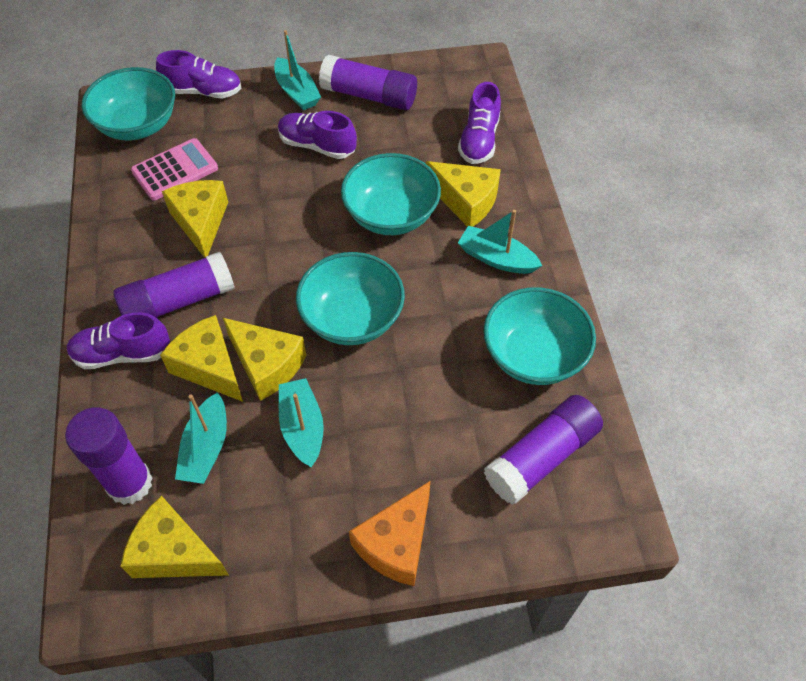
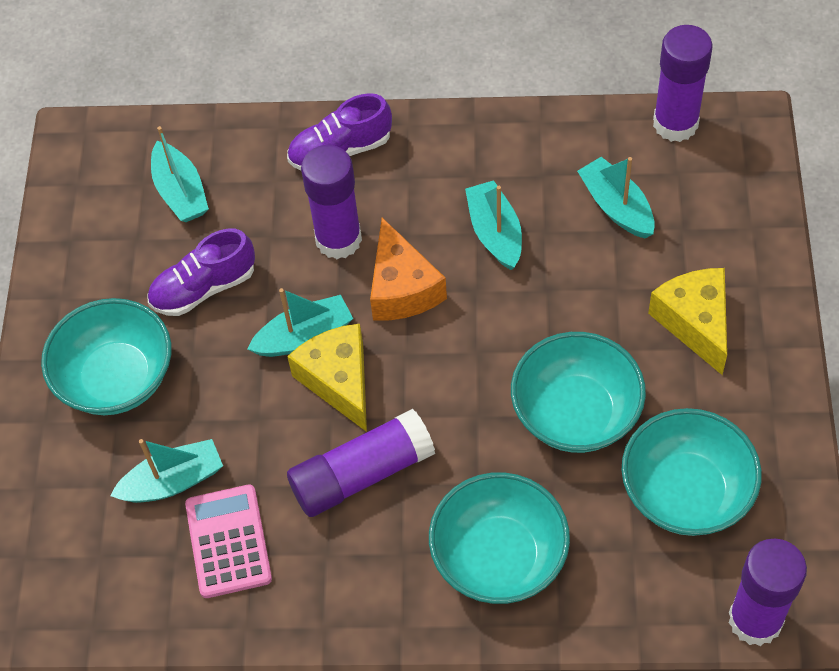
purple shoe: [67,312,170,369] [156,50,242,98] [278,111,357,159] [458,82,501,164] = 4 -> [148,228,255,316] [287,93,392,170] = 2
turquoise boat: [175,392,227,484] [274,30,321,110] [279,378,324,467] [458,210,542,274] = 4 -> [110,439,223,503] [151,126,209,222] [247,288,353,357] [465,180,522,270] [577,157,655,239] = 5
yellow cheese: [120,496,229,578] [160,315,243,402] [162,180,228,258] [223,318,306,401] [426,161,501,227] = 5 -> [287,324,367,432] [648,268,727,375] = 2

